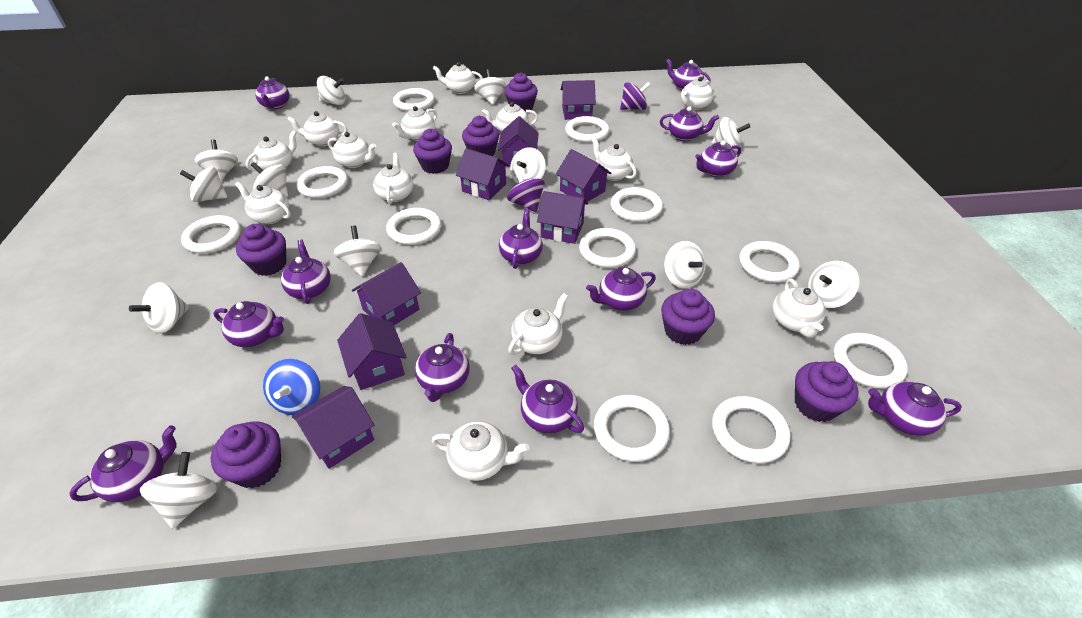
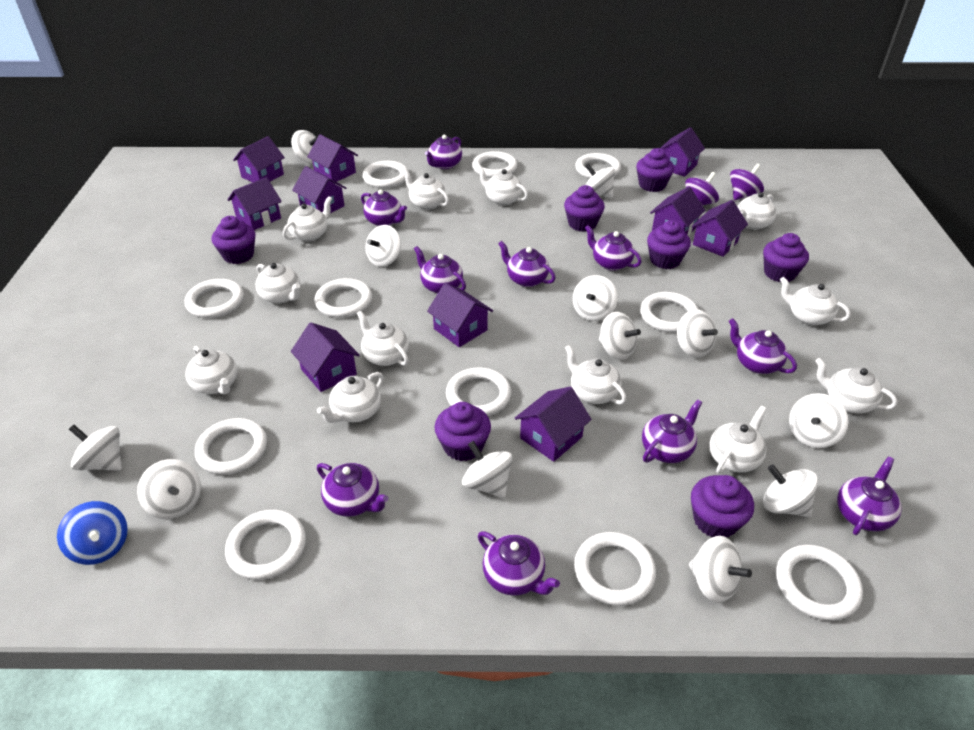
purple house: [292,386,374,469] [337,313,407,390] [352,262,421,325] [456,148,510,200] [498,116,539,165] [537,191,588,244] [556,149,612,202] [561,80,596,120] = 8 -> [227,177,282,230] [233,136,285,182] [291,323,360,392] [292,166,347,213] [307,134,358,183] [427,283,493,347] [515,387,592,462] [650,187,705,236] [660,127,705,177] [691,200,748,257] = 10
purple teapot: [69,425,176,502] [213,301,284,347] [255,76,290,109] [281,240,331,304] [415,333,470,402] [499,209,543,269] [511,365,584,433] [586,267,656,311] [660,106,719,141] [666,59,711,91] [695,140,741,177] [868,381,962,436] = 12 -> [317,463,388,517] [361,189,407,226] [414,246,466,294] [425,135,462,169] [478,531,560,596] [498,241,556,287] [585,225,641,271] [642,400,702,463] [729,318,797,374] [837,457,902,535] = 10
white teapot: [235,182,291,224] [246,130,297,171] [287,111,348,146] [328,132,376,168] [373,153,413,204] [392,106,437,141] [432,421,529,481] [433,62,483,94] [482,102,538,131] [508,293,568,355] [592,138,637,181] [681,77,714,110] [773,279,826,338] = 13 -> [185,346,237,394] [255,263,300,304] [283,196,332,242] [317,372,384,423] [357,311,409,366] [402,169,449,210] [477,166,528,206] [565,345,626,405] [709,406,767,474] [737,192,776,230] [780,277,851,325] [815,358,897,413] = 12

